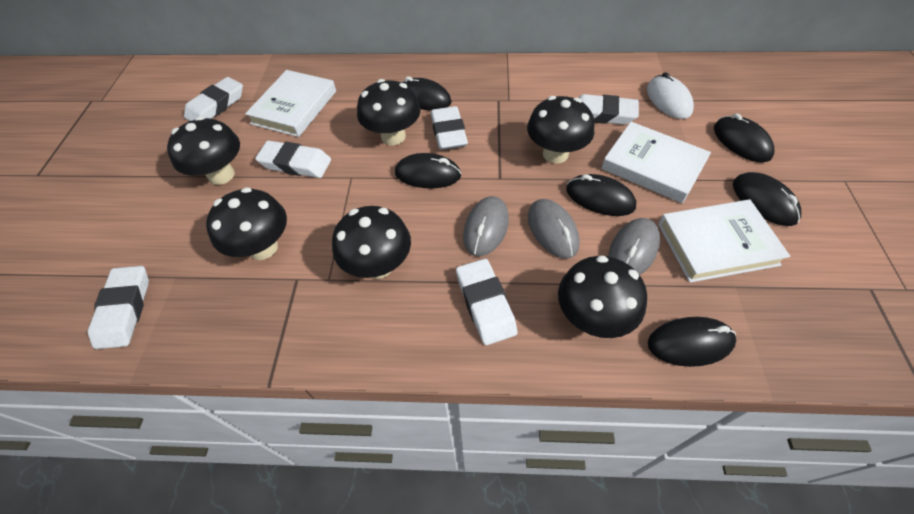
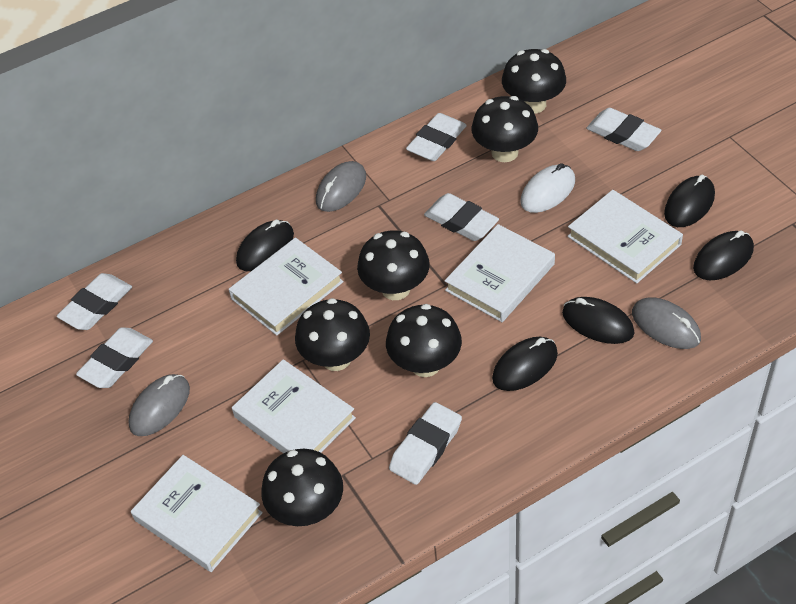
black mouse: [395,153,461,188] [401,76,452,111] [566,174,636,216] [648,317,736,367] [714,113,774,162] [733,172,801,226] = 6 -> [236,220,294,271] [492,337,558,391] [562,297,635,344] [664,174,715,227] [693,230,754,280] = 5
white book: [245,70,336,137] [601,122,711,203] [658,199,790,283] = 3 -> [131,455,263,572] [229,238,344,336] [232,359,356,454] [445,224,555,322] [567,190,683,283] = 5

